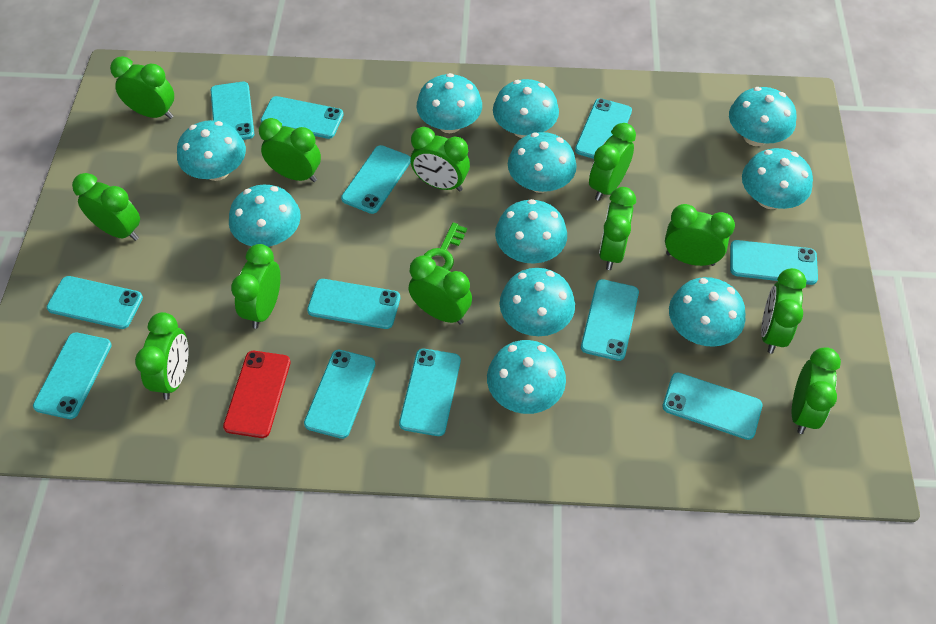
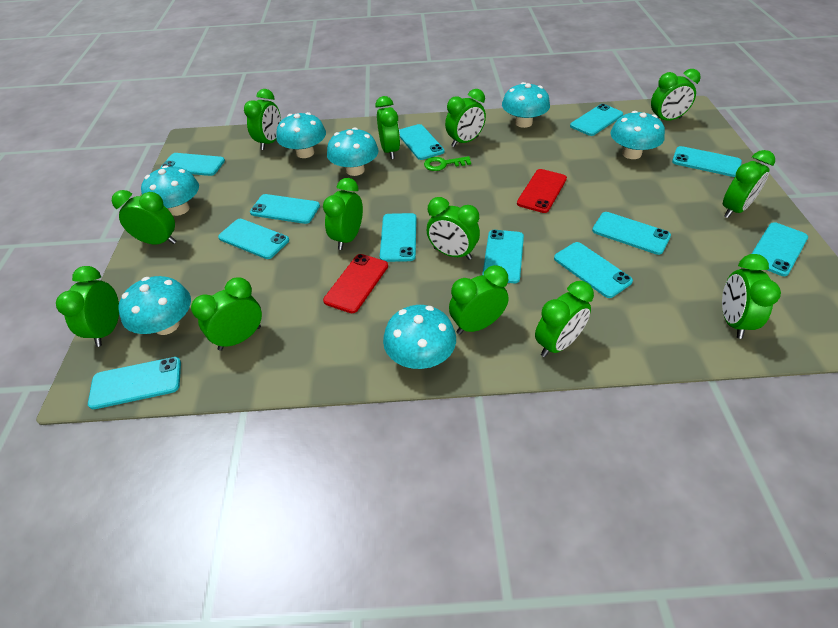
green clock: [72,173,140,241] [110,56,174,119] [135,312,188,400] [231,244,280,329] [259,118,321,182] [409,255,472,324] [411,127,470,192] [589,123,636,201] [599,187,636,270] [665,204,735,266] [761,268,807,354] [792,347,841,434] = 12 -> [56,266,119,347] [112,190,177,244] [191,277,262,351] [244,89,281,150] [323,178,363,250] [375,96,400,159] [426,197,480,260] [445,89,486,147] [449,265,509,335] [535,281,594,357] [651,69,701,121] [722,254,781,339] [723,150,775,218] = 13
red phone: [223,351,291,438] = 1 -> [323,254,388,313] [517,169,567,213] = 2
turquoise mushroom: [177,120,246,181] [229,185,301,247] [417,73,482,133] [487,340,566,414] [493,79,559,138] [495,199,567,264] [500,268,575,336] [508,132,577,193] [669,277,746,347] [729,87,796,146] [742,148,813,209] = 11 -> [118,276,191,335] [141,165,199,216] [276,112,326,158] [327,127,378,176] [383,305,456,369] [502,82,550,128] [610,111,665,159] = 7

